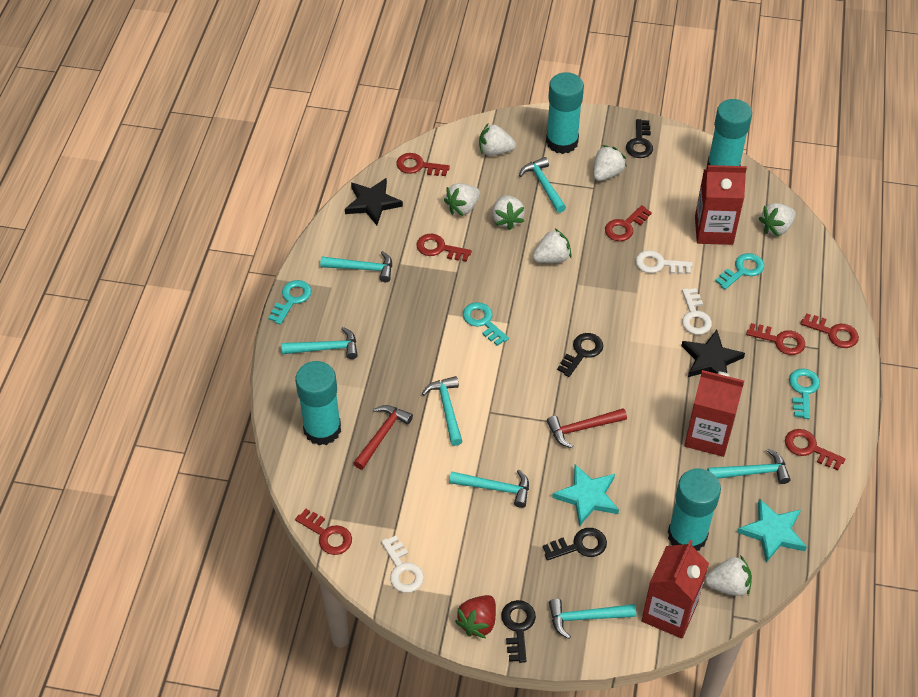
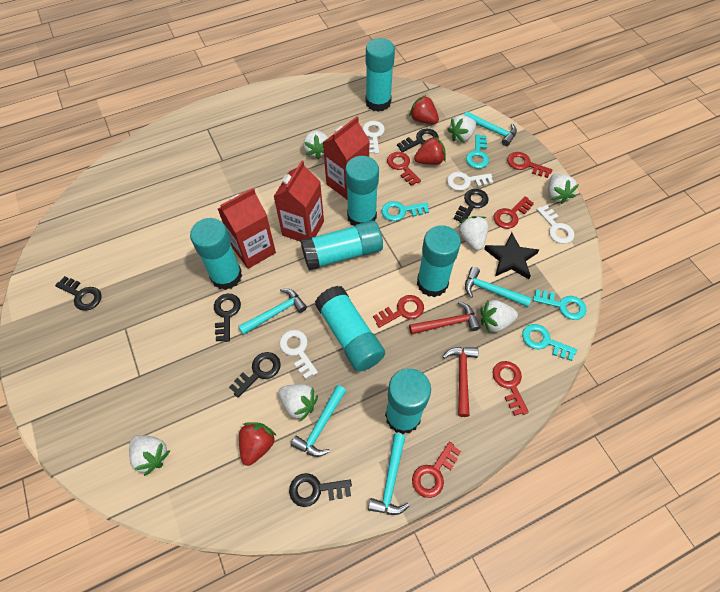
black key: [501,600,536,663] [543,528,607,560] [557,333,603,377] [626,119,653,158] = 4 -> [55,276,102,311] [214,294,241,342] [229,352,281,398] [289,473,352,507] [397,129,439,152] [454,189,489,223] = 6
black star: [345,178,403,225] [681,330,745,377] = 2 -> [484,232,539,279] = 1
red key: [295,509,352,555] [396,153,450,176] [416,234,472,262] [605,205,652,241] [746,323,805,355] [785,429,846,470] [800,313,859,348] = 7 -> [373,295,424,328] [387,152,421,186] [412,442,461,498] [493,361,529,416] [494,196,534,229] [507,152,552,178] = 6
red strawberry: [455,595,496,638] = 1 -> [239,422,277,466] [409,95,439,124] [414,136,446,165] = 3
turquoise glue stick: [295,361,341,445] [546,72,584,154] [668,468,721,551] [707,99,752,168] = 4 -> [190,218,242,290] [301,220,383,271] [315,286,385,372] [345,156,379,226] [365,38,395,112] [385,368,431,434] [417,225,461,297] = 7
turquoise hammer: [281,327,358,359] [320,251,392,282] [422,376,463,446] [449,470,529,508] [519,157,566,213] [549,599,636,639] [707,449,791,484] = 7 -> [238,289,307,335] [291,385,346,457] [368,433,410,515] [464,111,517,146] [465,267,532,307] = 5
turquoise star: [552,465,619,527] [737,499,807,563] = 2 -> none = 0
white key: [381,535,424,593] [635,250,692,274] [682,288,712,335] = 3 -> [279,330,318,379] [362,121,385,154] [447,172,493,191] [537,205,574,244] = 4

